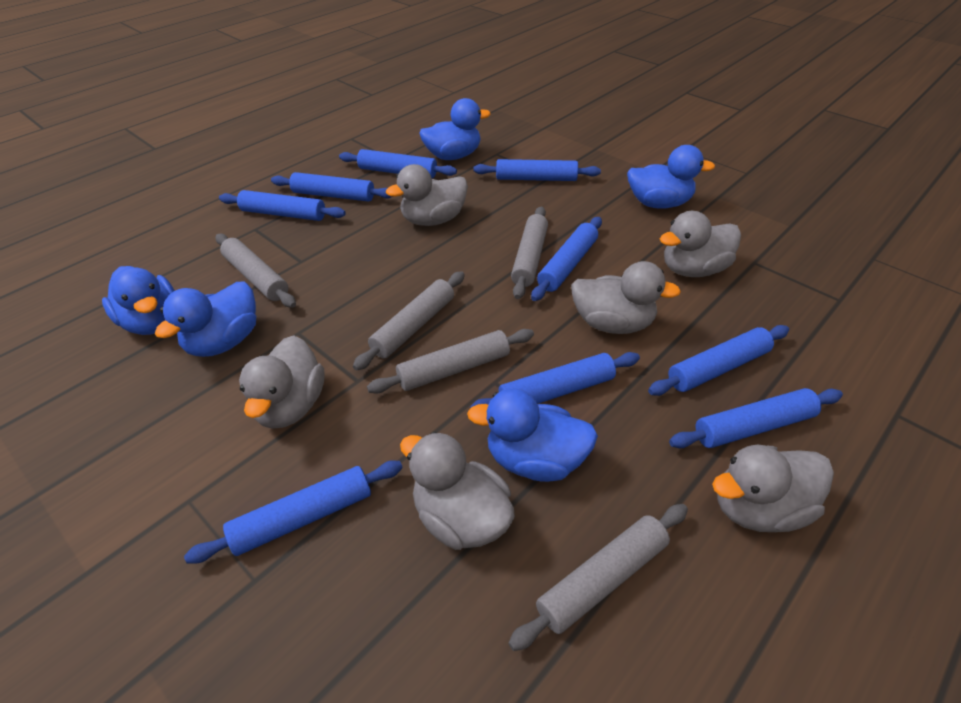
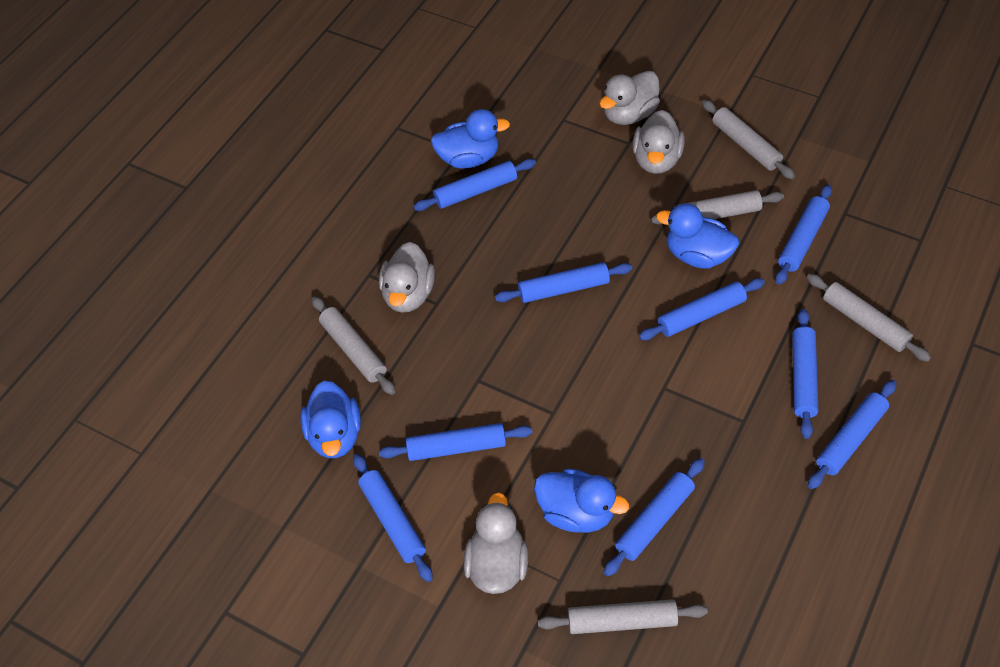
blue duck: [102,266,175,335] [154,282,256,357] [419,98,491,160] [467,388,598,482] [627,145,715,209] = 5 -> [300,381,361,458] [431,109,510,169] [534,468,629,533] [656,203,739,269] = 4
grey duck: [239,335,324,429] [386,164,468,226] [400,432,515,550] [571,261,681,334] [660,211,741,277] [712,445,834,532] = 6 -> [379,242,435,313] [464,492,528,594] [599,71,660,125] [632,110,685,174] = 4

